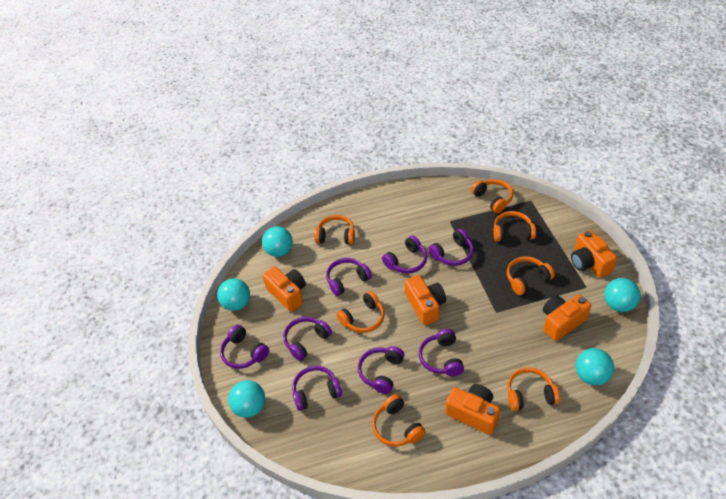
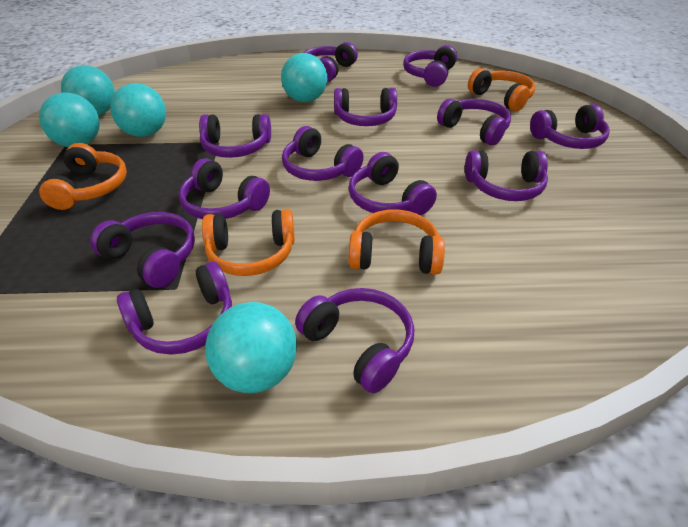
orange camera: [262,266,306,312] [405,275,446,325] [445,384,500,435] [543,294,591,341] [571,230,617,278] = 5 -> none = 0
orange headphones: [314,215,355,245] [337,291,385,333] [372,394,426,447] [471,179,513,213] [493,211,536,242] [507,256,555,295] [507,368,560,411] = 7 -> [39,143,127,210] [202,209,295,276] [349,209,445,275] [468,68,535,111] = 4
purple headphones: [220,325,269,369] [283,317,332,361] [292,366,342,411] [326,258,372,296] [358,346,404,394] [382,236,427,274] [419,329,464,376] [428,229,474,266] = 8 -> [90,212,195,288] [117,261,232,355] [179,158,270,219] [199,114,271,158] [282,126,364,181] [295,288,414,393] [304,42,358,82] [334,88,397,126] [349,152,437,215] [403,45,457,87] [437,99,511,145] [465,150,548,201] [530,104,610,149] = 13

